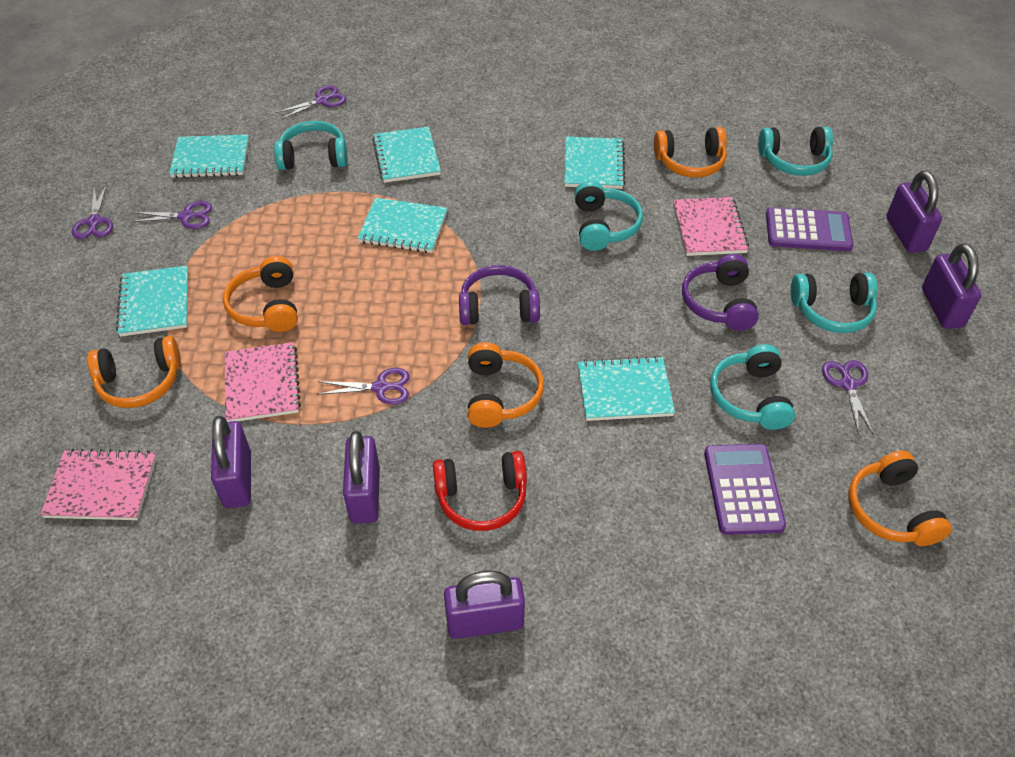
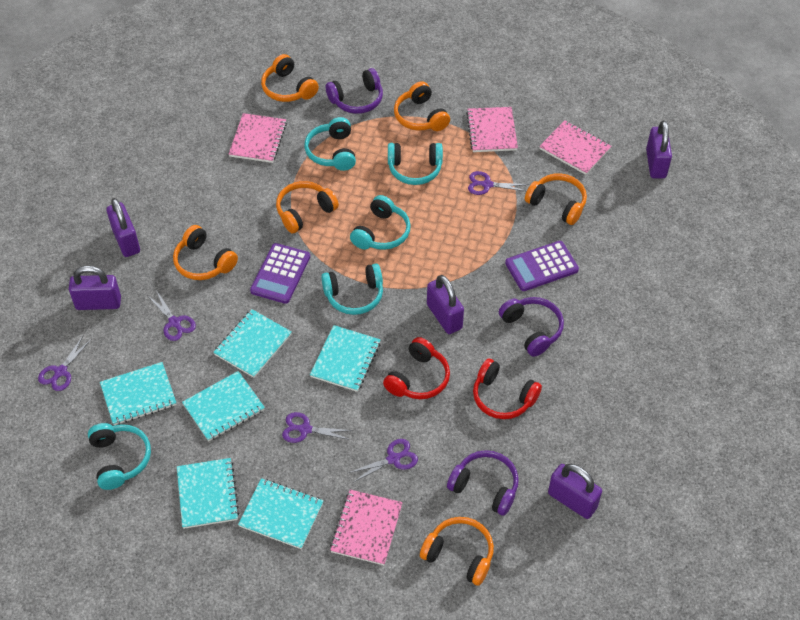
orange headphones: [87,336,181,408] [223,256,298,332] [467,342,544,428] [654,127,727,178] [848,450,952,546] = 5 -> [173,225,238,280] [261,54,319,102] [276,181,339,233] [394,81,450,131] [420,517,494,586] [525,173,587,225] = 6
pink notebook: [40,449,157,520] [225,342,301,422] [673,197,749,256] = 3 -> [229,113,287,163] [330,490,403,565] [466,107,518,152] [539,120,611,175] = 4
purple headphones: [459,265,540,325] [682,254,759,331] = 2 -> [326,68,383,114] [447,450,519,516] [499,297,564,357] = 3
red headphones: [433,451,527,531] = 1 -> [383,337,450,399] [473,359,542,419] = 2

